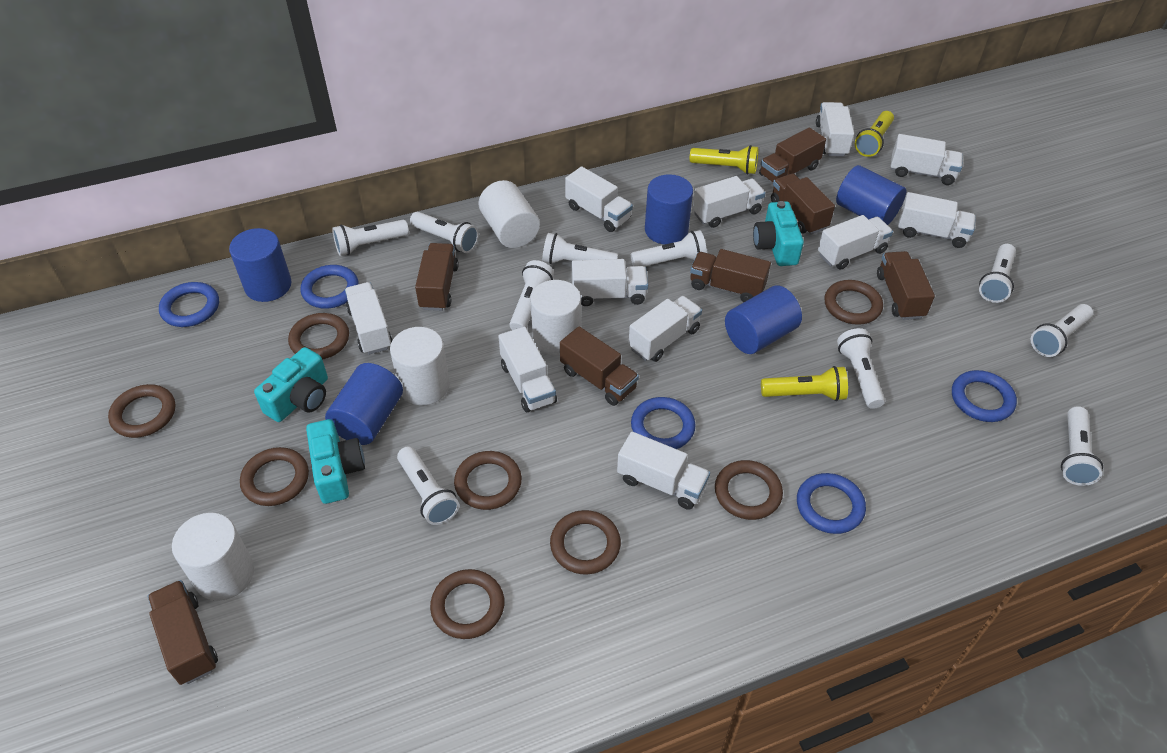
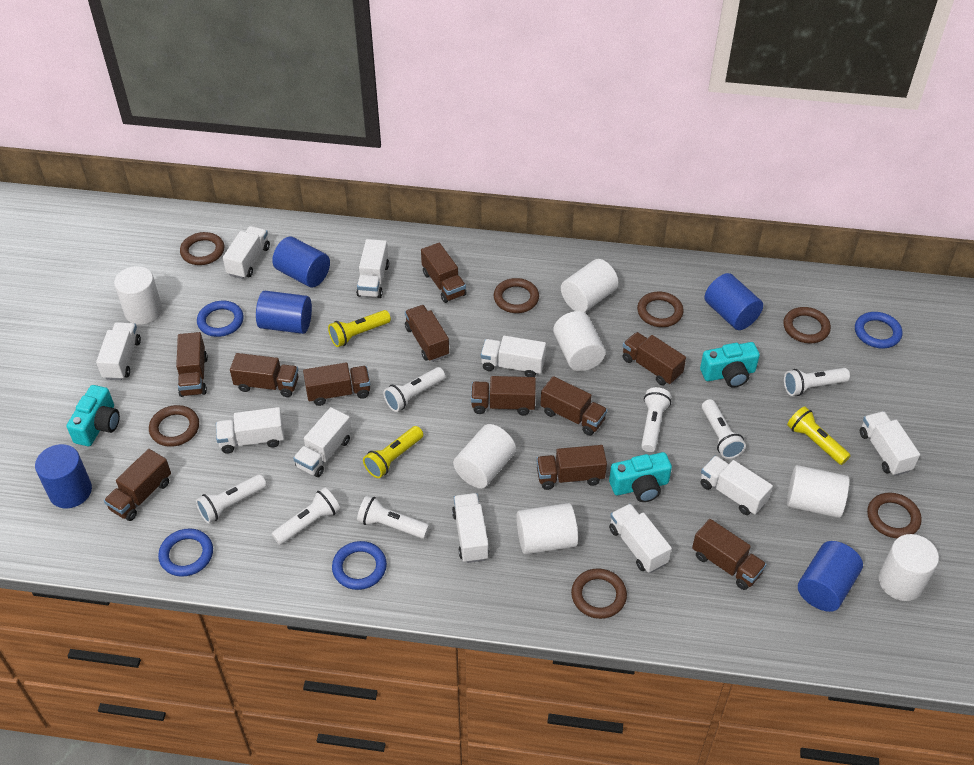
blue ring: [159,282,219,327] [301,265,359,309] [631,397,695,449] [797,473,866,534] [952,370,1017,422] = 5 -> [158,529,213,577] [197,301,244,337] [332,541,387,590] [855,312,902,348] = 4
brown ring: [108,384,176,438] [240,447,309,506] [288,313,349,359] [430,569,504,639] [454,451,522,510] [550,510,621,574] [715,460,783,520] [824,280,883,325] = 8 -> [149,405,199,447] [180,232,224,265] [494,278,539,313] [571,568,627,619] [637,291,684,327] [783,307,831,343] [867,493,922,538] = 7
brown truck: [148,580,218,685] [415,243,459,311] [560,326,639,406] [690,249,771,302] [759,127,826,183] [771,174,835,235] [877,251,935,320] = 7 -> [104,449,171,521] [176,332,208,397] [230,353,299,397] [303,362,370,406] [405,305,449,362] [421,243,467,303] [471,376,536,415] [536,445,607,490] [540,376,608,436] [623,332,686,385] [692,519,767,590] = 11
white cylinder: [172,513,254,601] [390,327,450,405] [478,180,540,248] [530,280,581,356] = 4 -> [114,266,162,325] [453,424,516,488] [516,503,578,555] [553,311,605,371] [561,259,618,312] [787,465,849,518] [879,534,939,601] = 7
white flashlight: [332,220,409,256] [397,446,459,525] [410,212,479,253] [509,260,554,330] [542,233,618,264] [631,230,707,266] [837,328,885,409] [979,244,1016,303] [1031,304,1093,357] [1061,406,1103,486] = 10 -> [196,474,266,523] [272,487,340,545] [357,495,429,539] [383,367,445,412] [641,387,671,452] [702,399,746,459] [784,368,850,396] = 7
white truck: [345,282,392,355] [498,327,557,412] [565,166,633,232] [572,259,648,306] [617,432,710,510] [629,296,702,362] [693,176,765,228] [816,102,854,157] [818,215,893,270] [890,134,963,185] [898,192,976,248] = 11 -> [96,322,141,380] [216,407,284,454] [223,226,270,279] [293,407,352,477] [356,239,389,298] [452,493,489,563] [481,336,546,377] [609,504,672,573] [701,456,773,515] [860,411,920,476] = 10

